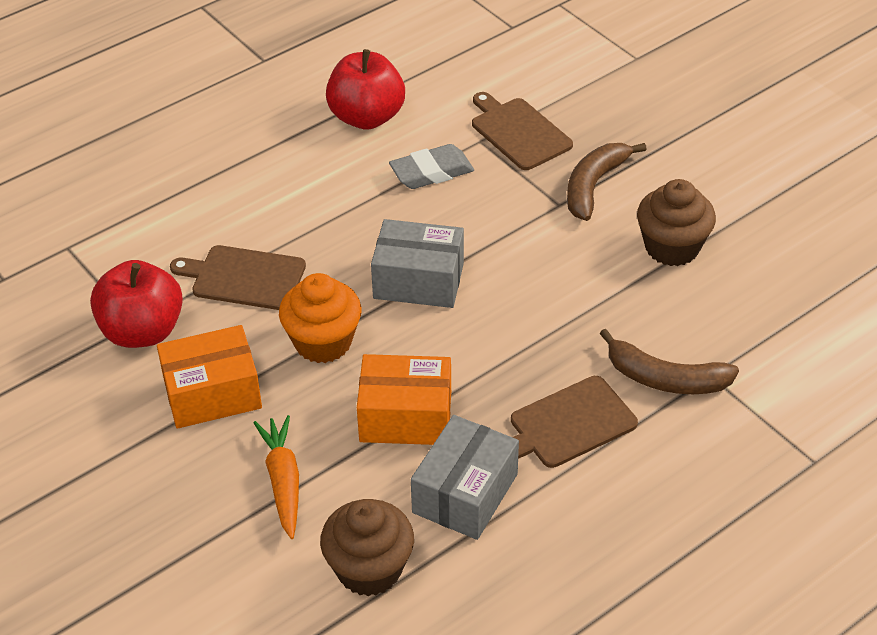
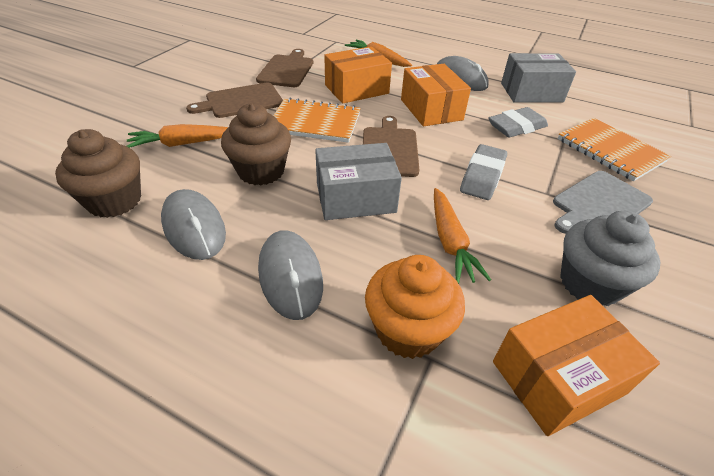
brown banana: [567,143,647,221] [600,329,739,394] = 2 -> none = 0
grey cupcake: none = 0 -> [560,211,661,306] = 1
grey cutting board: none = 0 -> [553,171,653,234] = 1
grey eraser: [389,144,474,189] = 1 -> [460,144,507,200] [488,107,548,137] = 2
grey mouse: none = 0 -> [161,189,226,260] [258,230,323,320] [437,56,489,91] = 3
orange box: [157,325,262,429] [357,354,451,445] = 2 -> [324,46,392,103] [401,64,471,126] [493,295,660,436] = 3
orange carrot: [253,415,299,539] = 1 -> [127,124,228,148] [345,40,412,67] [434,188,491,284] = 3
orange notebook: none = 0 -> [273,98,361,143] [558,118,671,181] = 2
red apple: [90,260,183,348] [326,49,405,130] = 2 -> none = 0

